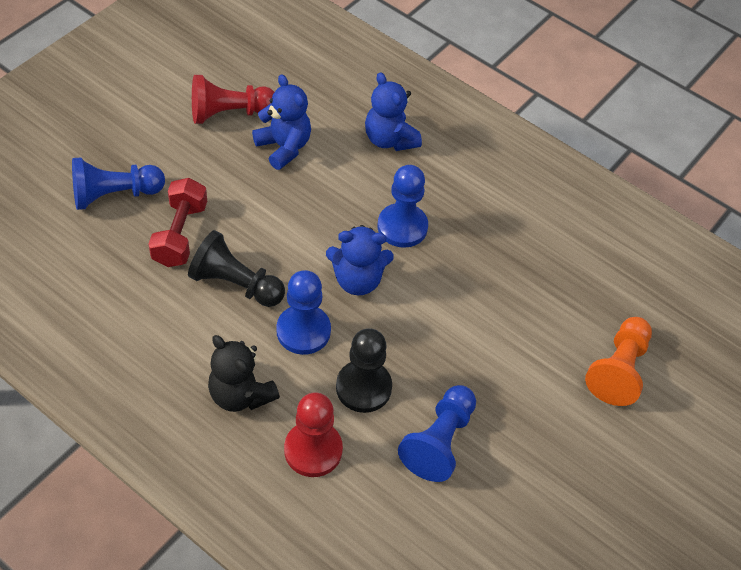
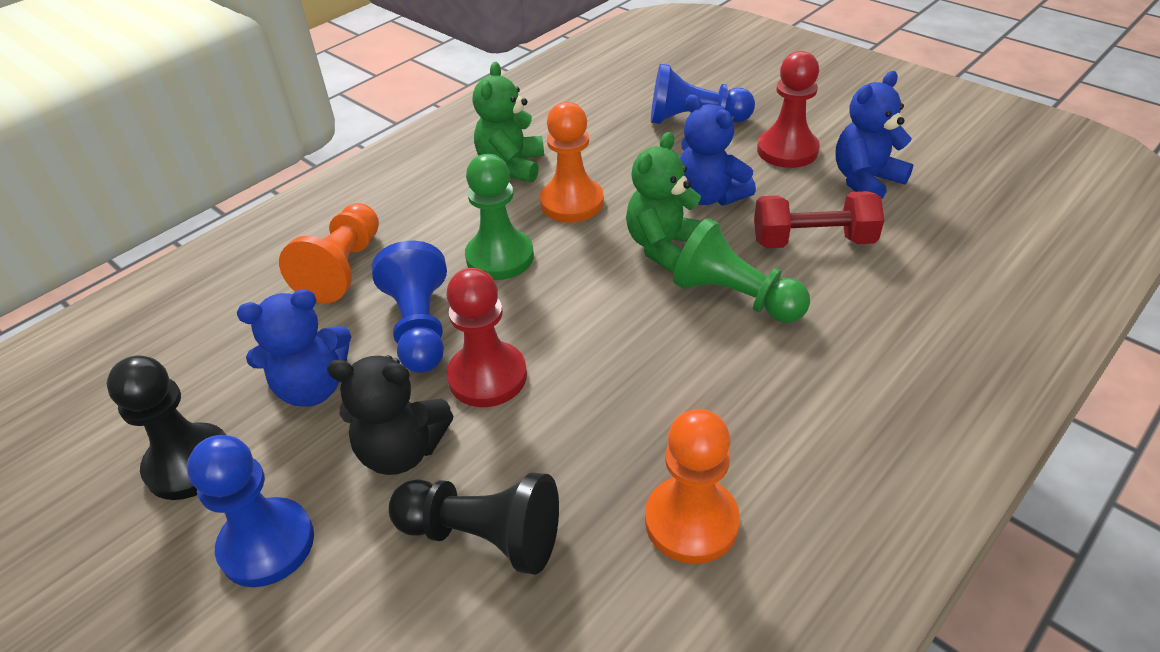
blue pawn: [72,158,165,210] [276,270,331,355] [377,165,428,248] [398,385,476,482] = 4 -> [187,435,314,587] [372,241,447,373] [651,64,755,124] = 3
green pawn: none = 0 -> [465,154,534,280] [673,218,810,323] = 2
green teddy bear: none = 0 -> [473,62,544,182] [626,132,702,273] = 2
orange pawn: [585,317,652,406] = 1 -> [279,203,379,304] [540,102,604,222] [645,409,740,564] = 3

